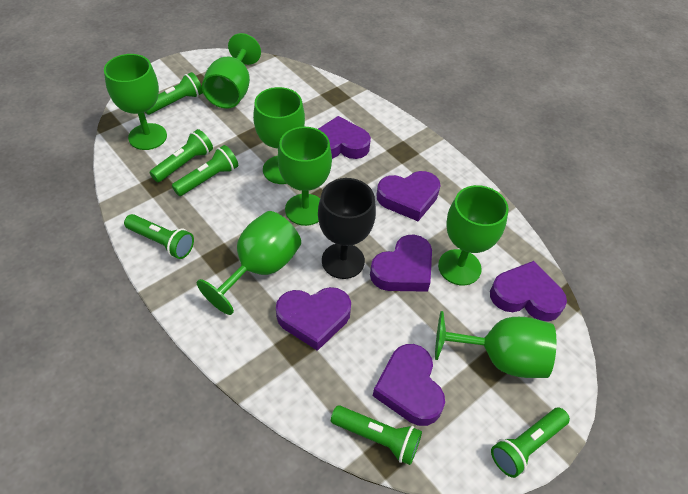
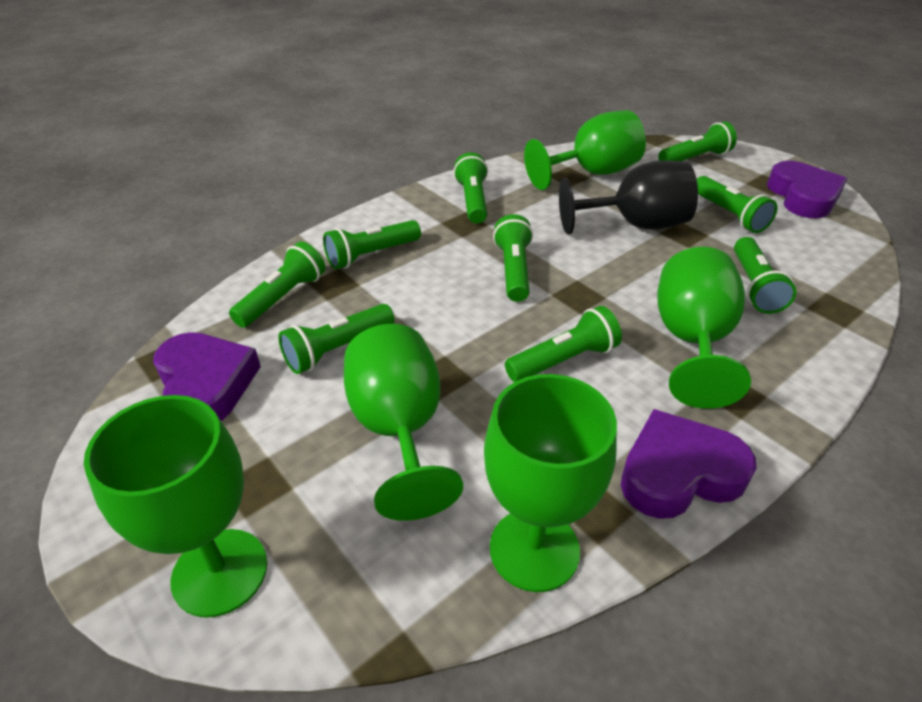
green flashlight: [124,214,194,259] [145,72,203,115] [149,129,213,182] [172,145,238,196] [331,405,422,465] [491,408,570,478] = 6 -> [229,242,326,328] [278,304,395,374] [323,220,421,269] [453,152,488,224] [493,214,533,302] [505,306,622,382] [658,121,737,161] [697,176,777,233] [734,237,796,314] = 9
green goblet: [104,54,167,150] [197,211,301,315] [202,33,261,109] [253,87,305,184] [278,127,332,226] [435,311,556,378] [438,185,509,286] = 7 -> [84,395,267,618] [344,324,463,521] [484,374,617,592] [524,110,646,190] [657,247,751,409] = 5
purple heart: [276,287,351,351] [318,116,371,159] [370,235,432,292] [373,344,445,426] [377,171,441,221] [490,261,567,322] = 6 -> [153,332,261,421] [621,409,757,519] [767,161,847,218] = 3

